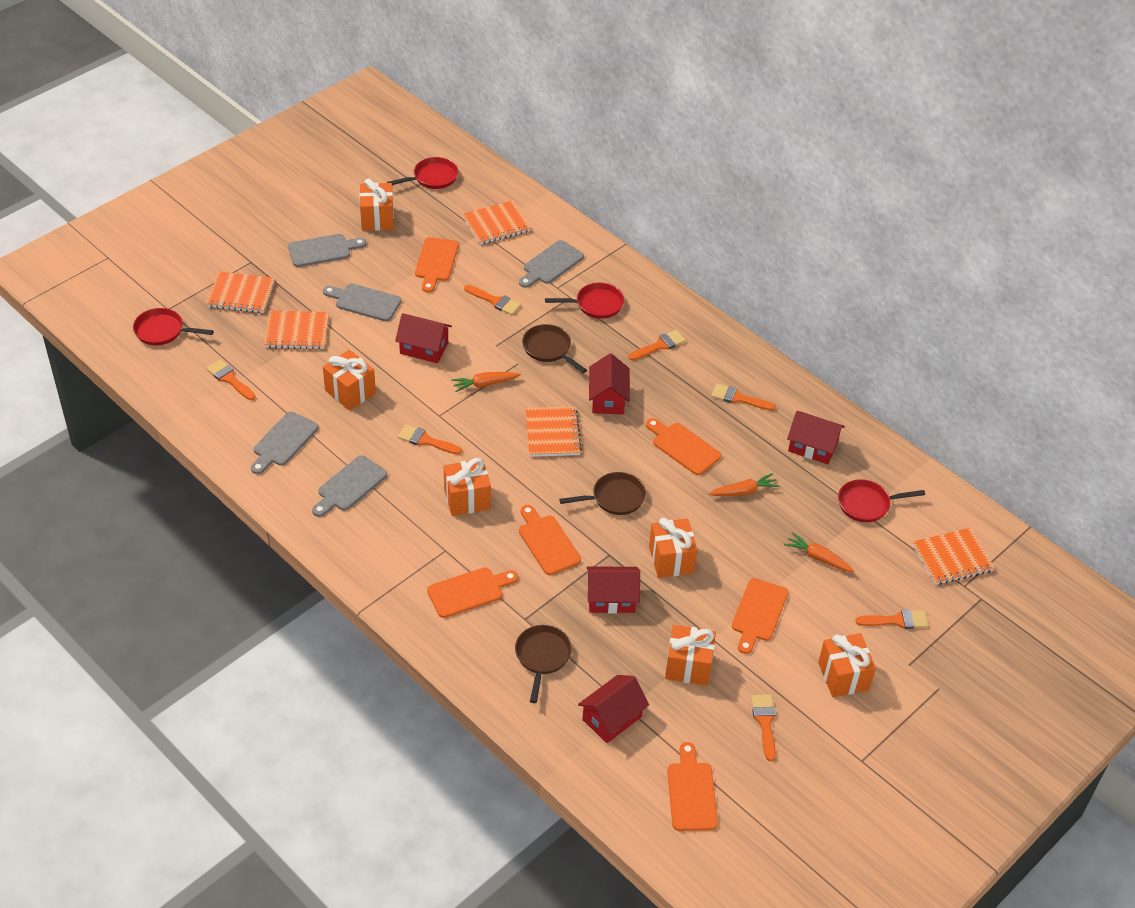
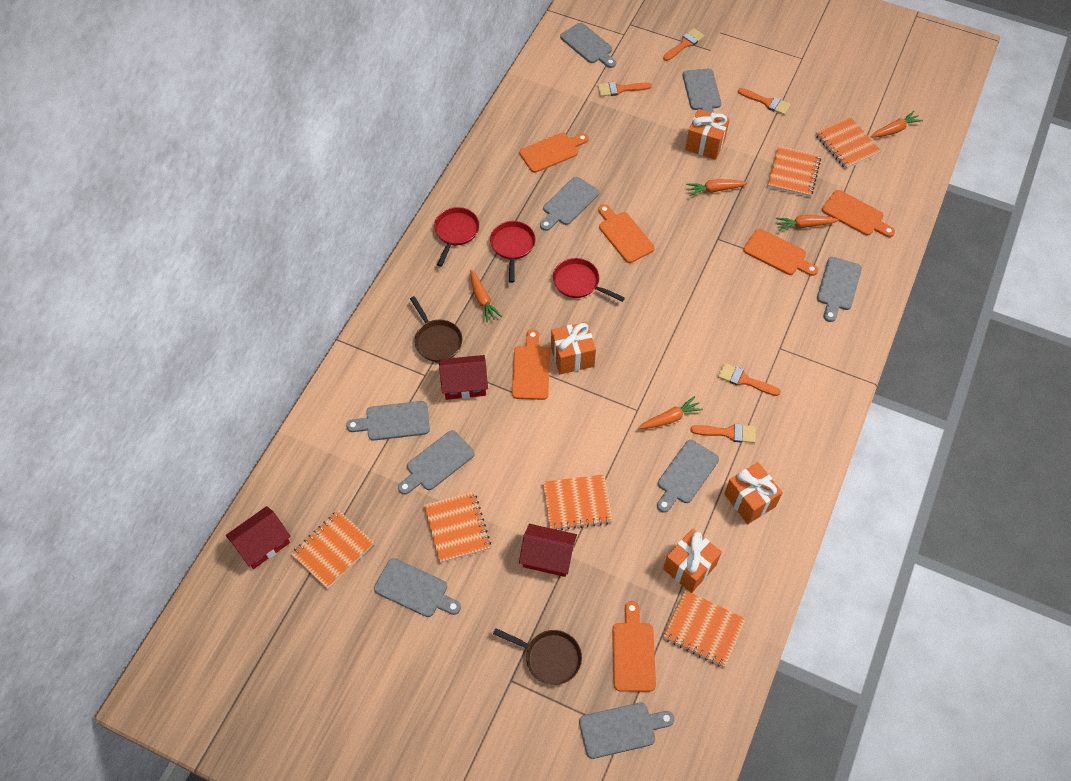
brown pan: [515,625,572,703] [522,324,587,373] [559,472,646,515] = 3 -> [410,296,463,362] [493,628,582,685] = 2
grey cutting board: [251,412,318,474] [288,234,366,267] [312,455,387,517] [323,283,401,321] [519,240,584,288] = 5 -> [346,401,430,441] [374,558,461,617] [398,430,475,495] [540,177,599,231] [560,23,616,68] [579,702,674,759] [657,440,719,513] [683,69,721,113] [817,257,862,322] = 9
orange brush: [206,359,256,400] [398,424,462,455] [464,285,521,315] [628,330,686,360] [711,384,776,411] [751,695,776,761] [855,609,928,629] = 7 -> [598,82,652,96] [663,28,705,61] [690,424,756,443] [718,363,781,396] [738,88,791,115] = 5
orange carrot: [451,372,521,392] [708,473,779,496] [784,532,855,572] = 3 -> [470,270,502,322] [638,396,703,429] [686,179,748,196] [776,215,839,231] [870,111,923,138] = 5
orange gift: [323,350,376,410] [360,179,394,231] [444,458,491,516] [649,518,698,578] [665,625,716,686] [818,633,876,697] = 6 -> [551,322,596,374] [663,528,722,593] [685,109,730,160] [724,462,783,524] = 4
orange notebook: [206,272,275,313] [264,310,329,349] [462,200,531,245] [525,407,582,457] [912,528,995,585] = 5 -> [291,510,374,589] [424,491,491,563] [543,474,613,530] [663,590,746,668] [768,146,821,197] [815,117,881,169] = 6
red house: [395,313,452,363] [578,675,649,743] [587,566,640,613] [589,353,630,414] [787,411,845,464] = 5 -> [226,506,291,569] [439,355,488,400] [519,524,577,577] = 3
red pan: [133,308,214,345] [387,157,458,189] [545,283,624,319] [838,479,925,522] = 4 -> [434,207,479,267] [490,221,536,283] [553,258,625,302] = 3

